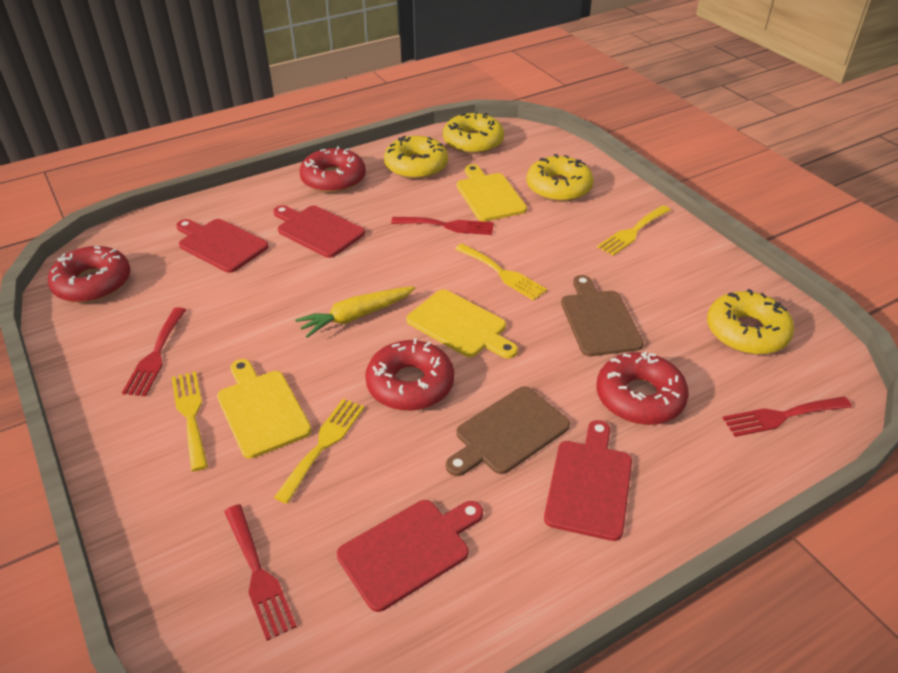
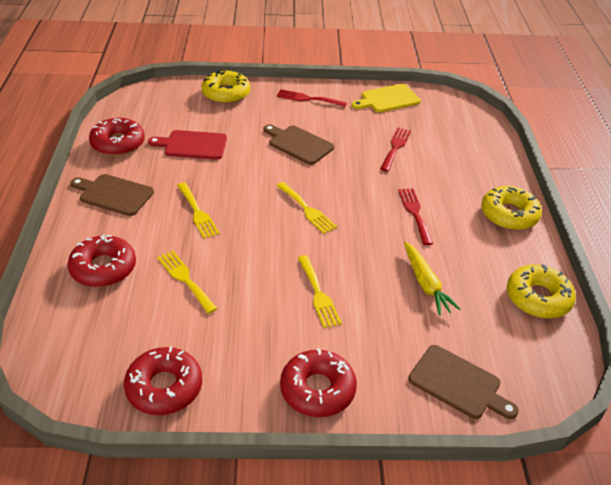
brown cutting board: [446,386,570,476] [561,275,644,356] = 2 -> [70,174,154,216] [263,124,334,165] [408,345,519,419] = 3
red cutting board: [176,219,269,273] [273,205,365,258] [337,500,483,612] [544,420,632,541] = 4 -> [148,130,227,160] = 1
red fork: [122,307,186,396] [224,504,297,641] [391,217,494,235] [723,396,852,437] = 4 -> [277,89,347,107] [380,128,411,172] [398,188,433,245] = 3
yellow cutting board: [217,359,312,459] [406,289,518,358] [457,164,527,221] = 3 -> [352,84,421,112] = 1
yellow donut: [384,136,448,179] [443,111,504,154] [527,154,594,202] [707,289,794,355] = 4 -> [201,70,250,104] [481,186,542,230] [507,264,576,319] = 3

